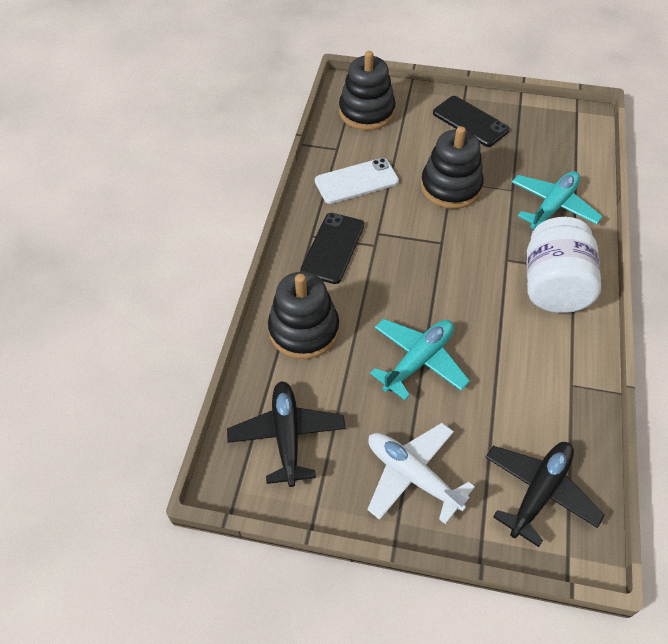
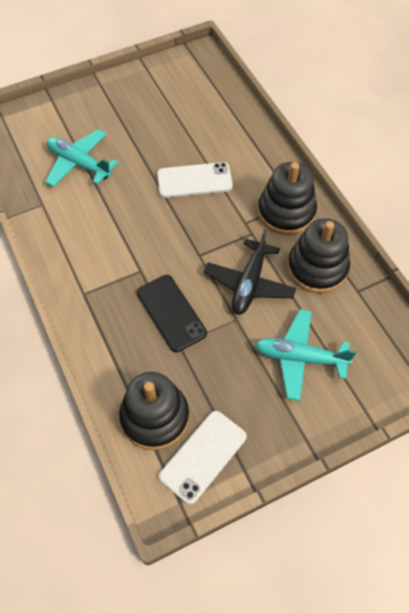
black phone: [301,213,364,284] [433,96,510,147] = 2 -> [136,275,207,352] = 1
black plane: [227,381,346,487] [485,442,605,547] = 2 -> [204,229,296,315] = 1
white jar: [527,217,601,313] = 1 -> none = 0
white phone: [315,158,399,204] = 1 -> [157,162,233,198] [159,411,247,505] = 2
white plane: [367,423,475,524] = 1 -> none = 0

